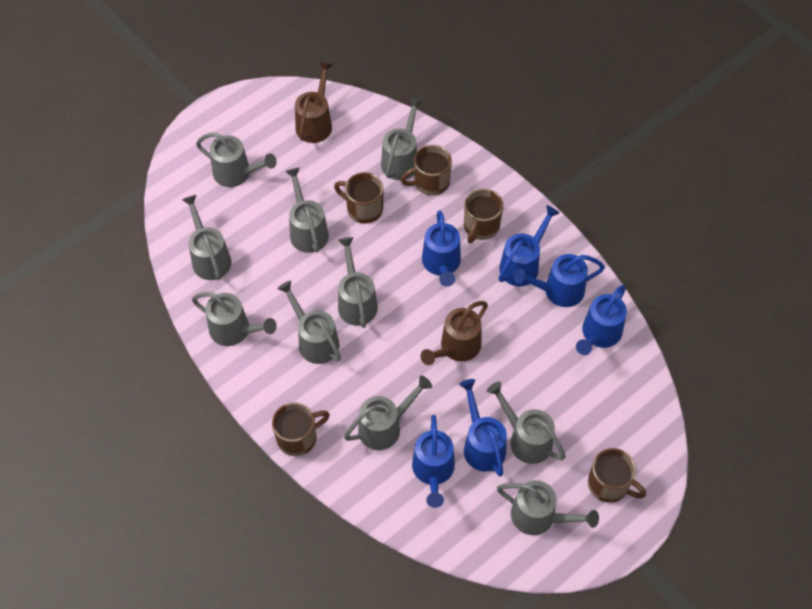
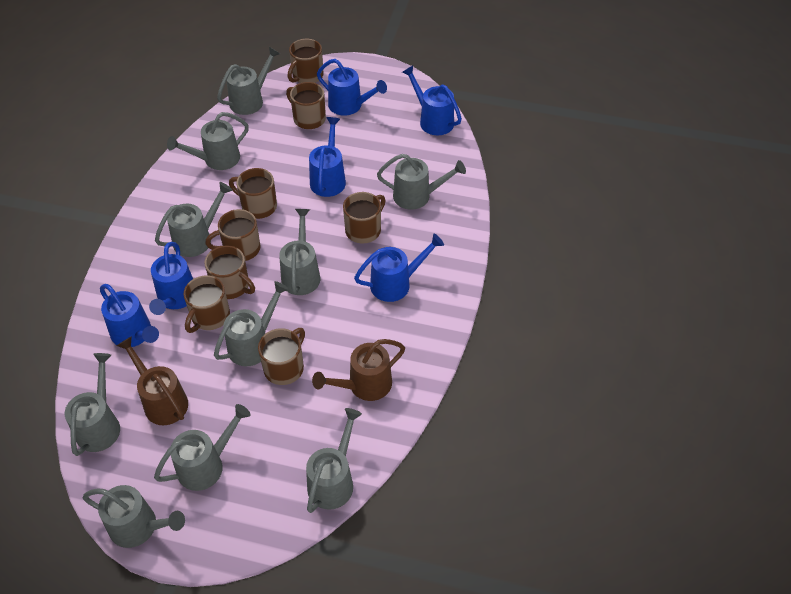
brown mug: [272,402,330,456] [334,172,383,224] [401,145,452,196] [464,188,503,243] [588,448,646,503] = 5 -> [184,275,230,333] [205,209,261,261] [205,246,255,299] [229,168,277,219] [258,328,305,385] [286,82,326,129] [287,39,323,83] [343,192,386,244] = 8

